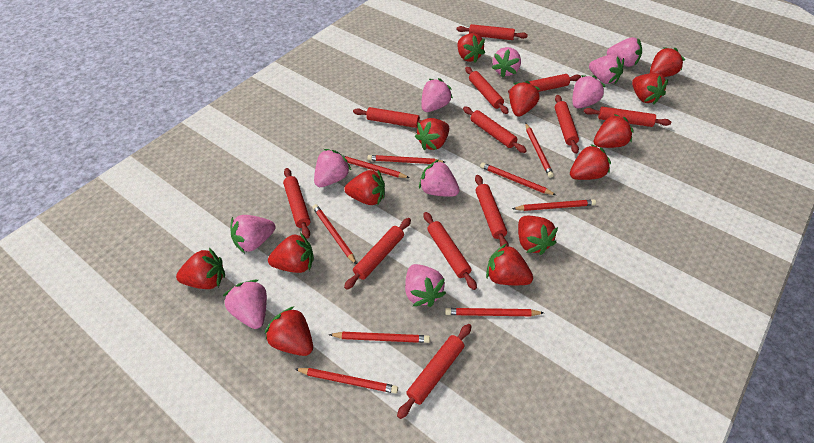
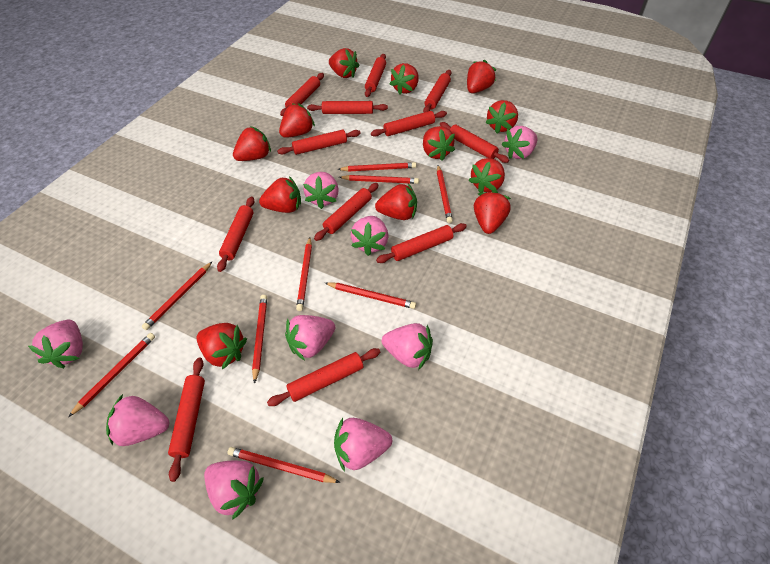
pink strawberry: [223,280,267,329] [231,215,275,253] [314,149,351,187] [405,264,446,307] [419,160,460,197] [421,78,453,112] [492,47,521,78] [572,75,606,108] [589,54,624,84] [607,37,642,67] = 10 -> [28,320,83,368] [106,394,169,446] [204,461,264,520] [285,315,335,361] [303,172,339,209] [334,418,392,472] [351,216,389,256] [382,323,433,370] [502,126,537,159] = 9
red strawberry: [176,248,225,289] [265,306,313,356] [268,232,314,273] [344,170,385,205] [415,118,449,150] [458,33,485,63] [486,243,533,285] [509,81,540,117] [518,216,558,255] [570,144,611,180] [594,114,634,148] [632,73,668,105] [650,47,685,77] = 13 -> [197,323,247,370] [233,126,271,161] [259,176,301,213] [279,103,315,138] [329,48,360,78] [375,183,417,220] [390,63,418,95] [423,126,455,161] [467,60,496,93] [468,158,505,193] [474,190,511,234] [485,100,518,134] = 12

